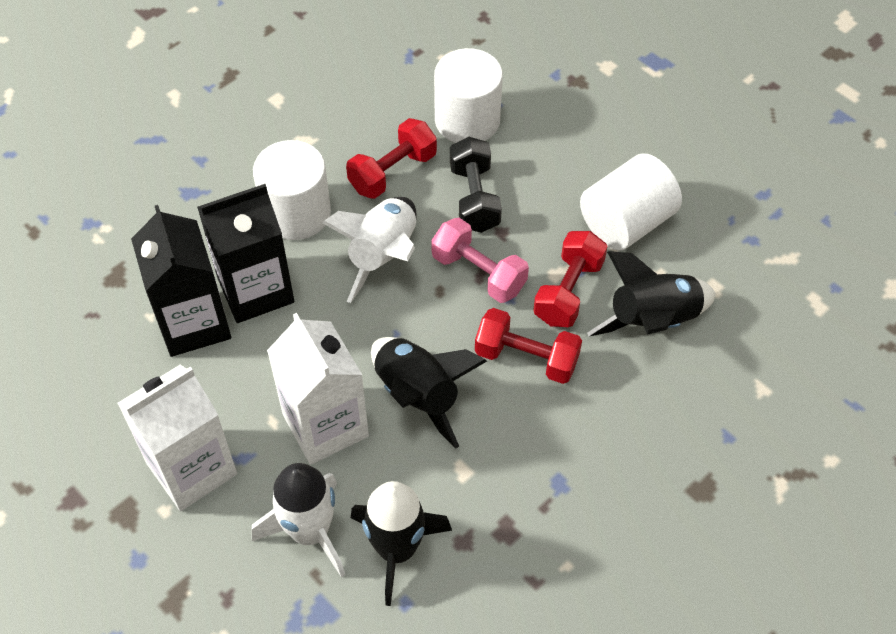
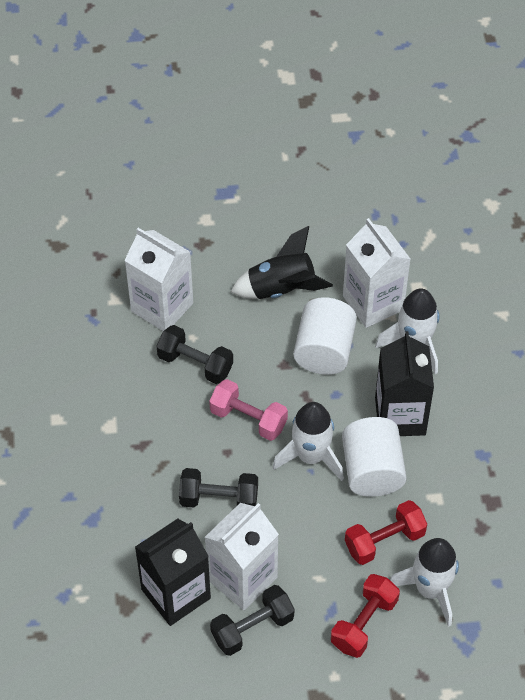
black dumbbell: [450,137,502,233] = 1 -> [157,325,233,384] [179,468,258,508] [210,585,294,656] = 3
black rocket: [351,481,452,606] [371,337,487,449] [587,251,716,337] = 3 -> [231,226,333,299] = 1
red dumbbell: [346,118,437,199] [475,308,582,384] [533,231,607,327] = 3 -> [331,574,400,658] [345,500,427,565] = 2
white carton: [118,365,237,511] [267,313,369,465] = 2 -> [124,228,193,331] [205,503,279,611] [343,218,411,328] = 3
white cylinder: [253,140,331,240] [434,48,503,143] [580,153,682,251] = 3 -> [293,297,357,375] [342,417,407,497] = 2
white rocket: [252,463,345,578] [322,197,416,303] = 2 -> [273,402,344,481] [375,289,439,374] [390,538,459,627] = 3

